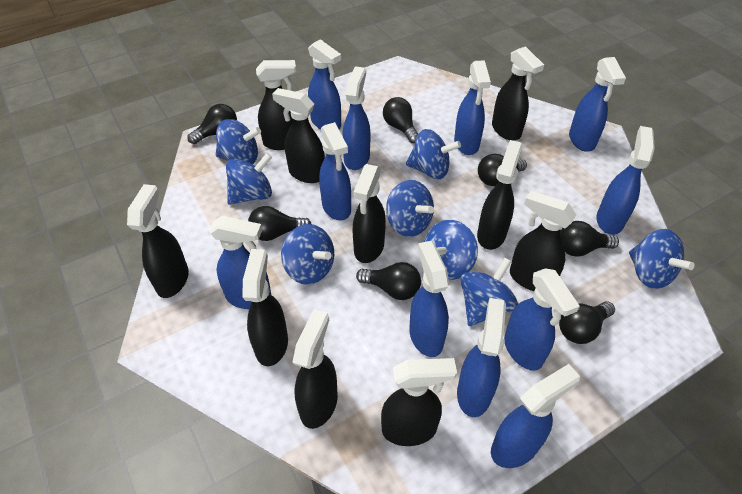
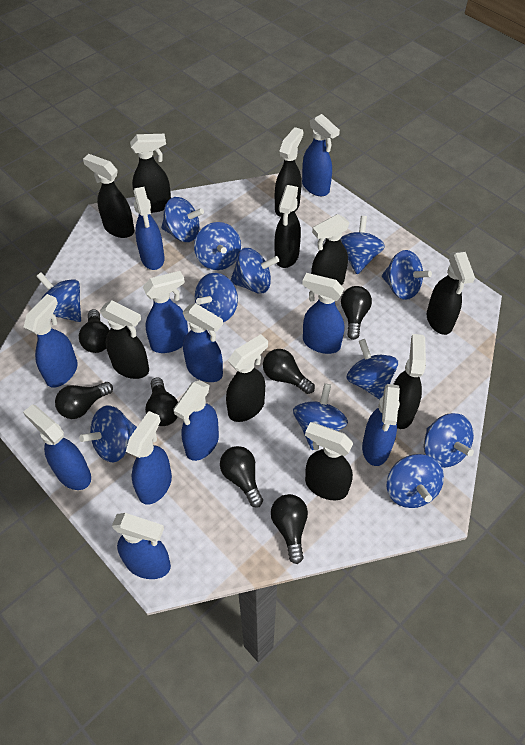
blue spinning top: [216,119,261,164] [226,153,272,205] [281,224,334,285] [386,180,434,237] [406,129,461,179] [424,220,478,280] [460,257,518,326] [629,229,695,289] = 8 -> [36,272,81,322] [79,405,137,463] [161,197,204,242] [194,222,241,270] [195,273,238,322] [231,248,279,294] [293,383,348,450] [340,216,385,275] [346,339,398,400] [382,250,432,300] [387,454,444,508] [424,413,474,468] = 12

